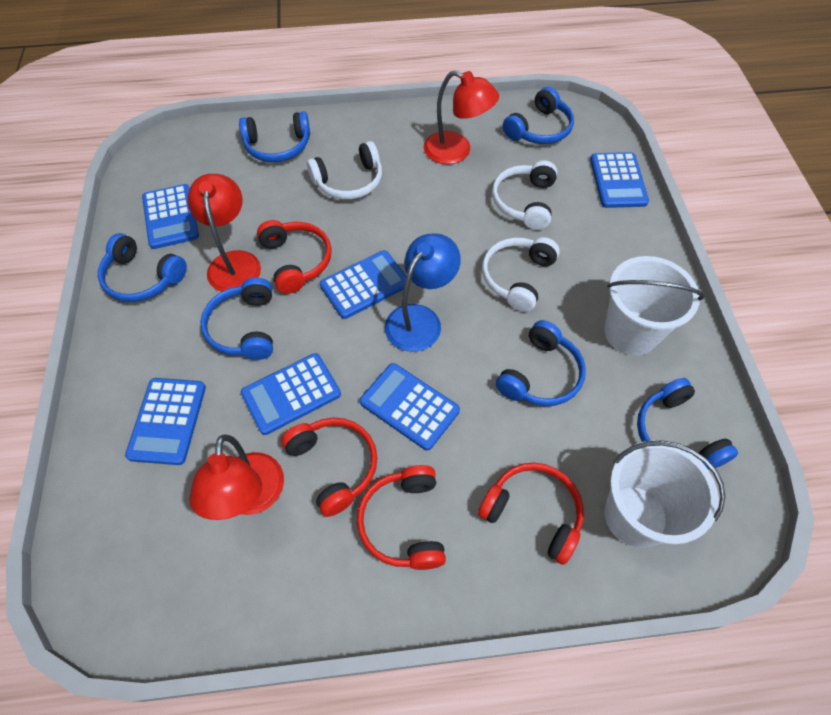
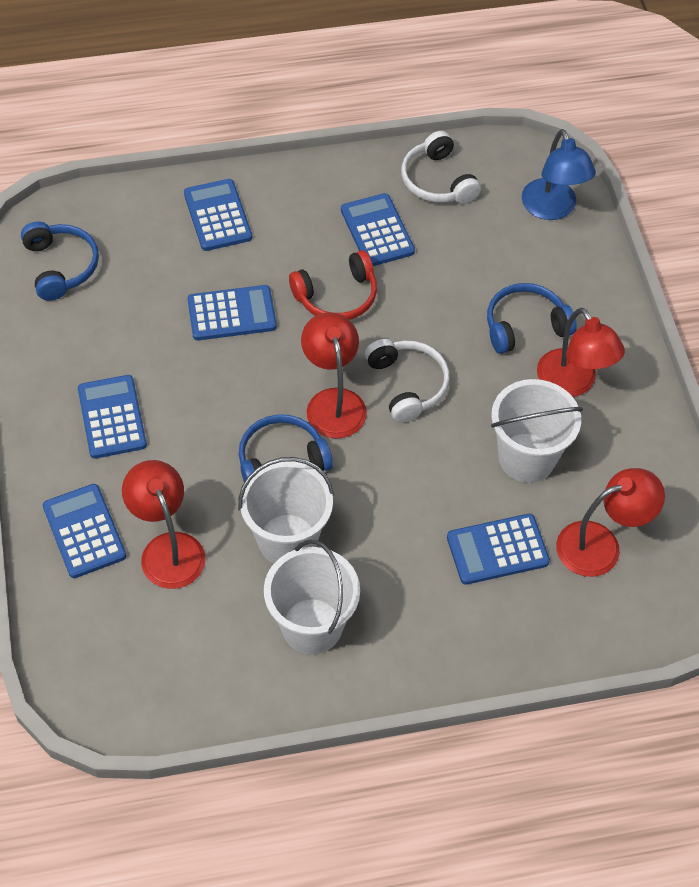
blue headphones: [98,233,187,302] [200,278,273,360] [239,111,310,162] [496,320,586,406] [503,87,574,144] [637,378,738,470] = 6 -> [21,221,99,301] [239,414,333,482] [487,283,577,354] = 3
red headphones: [257,220,332,294] [281,417,377,517] [357,465,446,570] [478,463,584,565] = 4 -> [289,250,377,320] = 1
red lamp: [187,174,261,292] [189,434,284,520] [424,71,499,164] = 3 -> [122,460,205,589] [301,312,367,438] [537,308,625,397] [556,468,665,577] = 4
white bucket: [604,256,704,356] [604,441,726,548] = 2 -> [238,457,334,563] [264,540,360,654] [491,379,583,483] = 3
white headphones: [307,141,382,200] [482,237,560,312] [492,160,557,230] = 3 -> [365,339,450,423] [401,131,481,204] = 2

